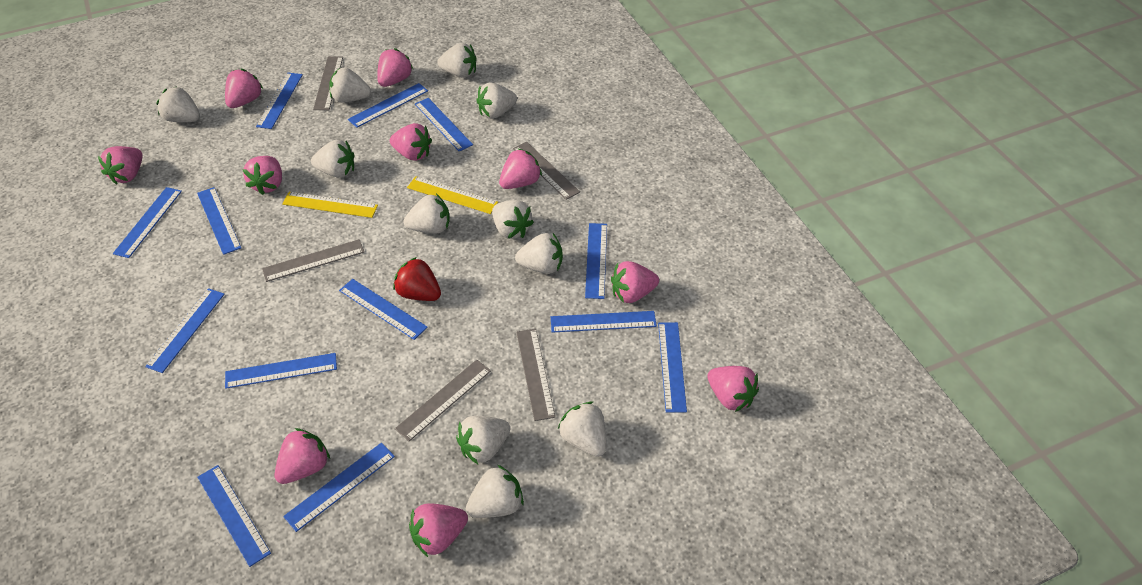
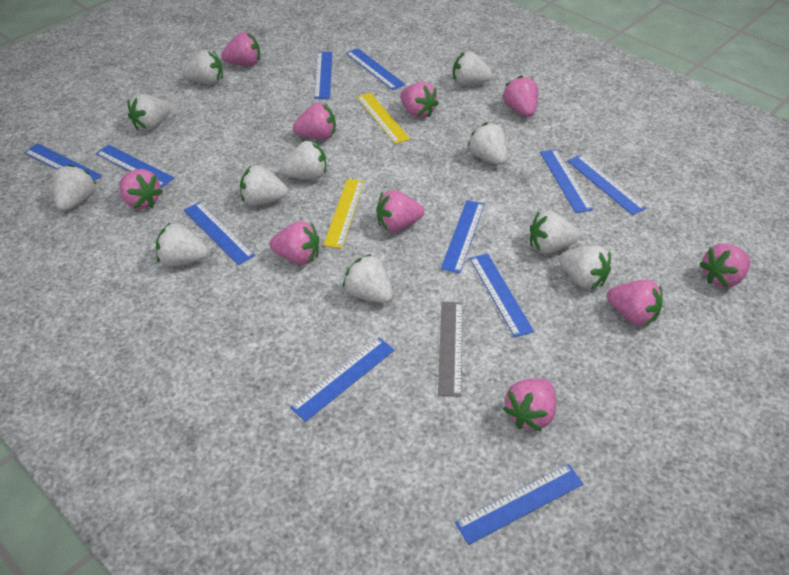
blue ruler: [113,187,182,258] [145,288,225,373] [197,187,241,255] [197,465,271,567] [225,353,337,389] [256,73,303,129] [283,443,395,532] [339,279,428,340] [348,83,428,128] [415,98,473,151] [551,311,657,333] [585,223,607,299] [658,322,687,413] = 13 -> [24,143,102,181] [96,145,174,188] [184,202,255,265] [290,338,395,422] [314,52,332,99] [346,48,405,90] [441,200,485,273] [455,464,583,545] [470,253,534,337] [540,149,593,213] [567,155,646,215] = 11
grey ruler: [262,239,364,282] [313,57,343,110] [395,360,491,441] [513,142,580,200] [516,329,555,421] = 5 -> [438,302,463,397] = 1
red strawberry: [393,257,441,301] = 1 -> none = 0

